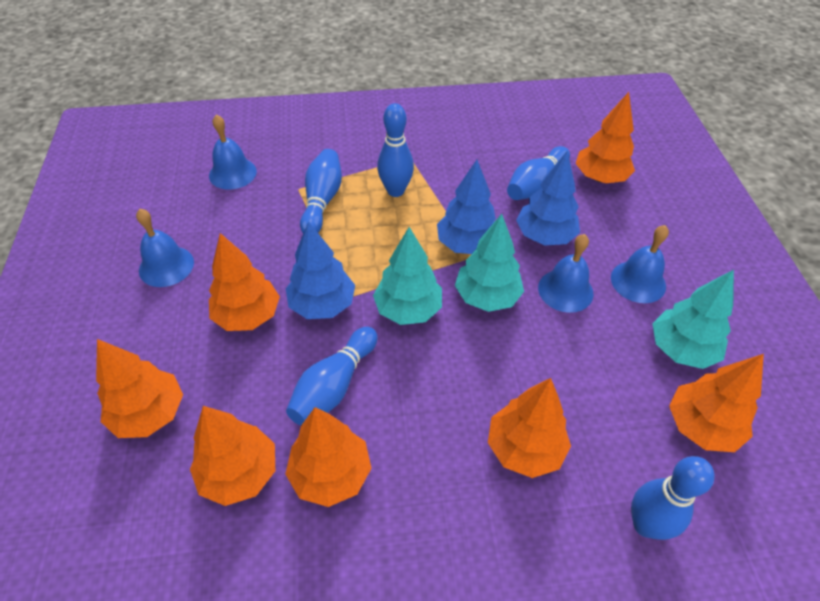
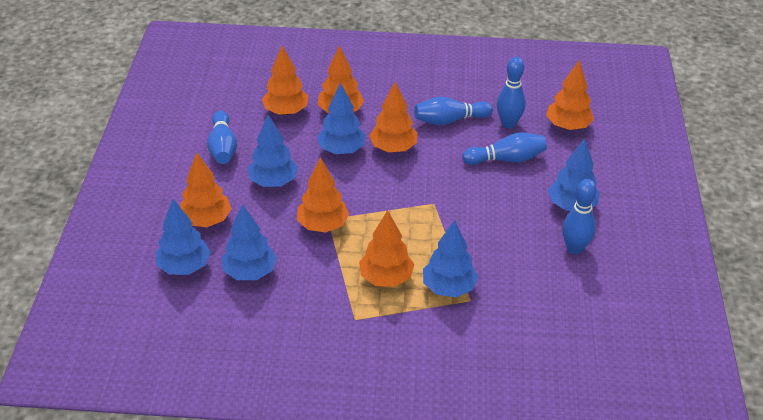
blue bell: [136,209,194,287] [209,115,257,190] [538,234,593,313] [611,225,669,303] = 4 -> none = 0
blue tree: [286,221,355,319] [437,160,496,254] [516,151,580,246] = 3 -> [156,199,211,275] [222,204,277,280] [248,115,298,187] [317,83,365,154] [423,220,478,297] [548,138,600,211] = 6
turquoise tree: [373,227,442,325] [455,214,524,312] [652,270,734,369] = 3 -> none = 0

